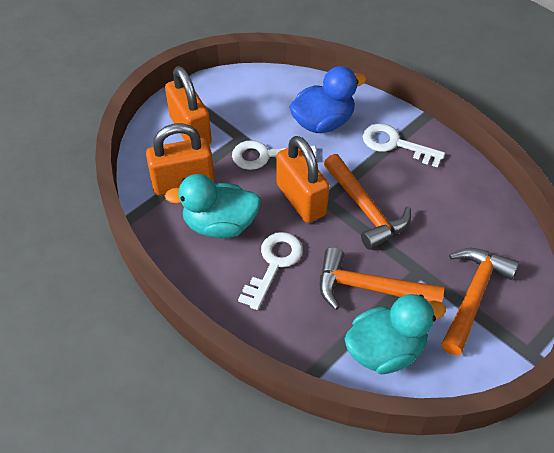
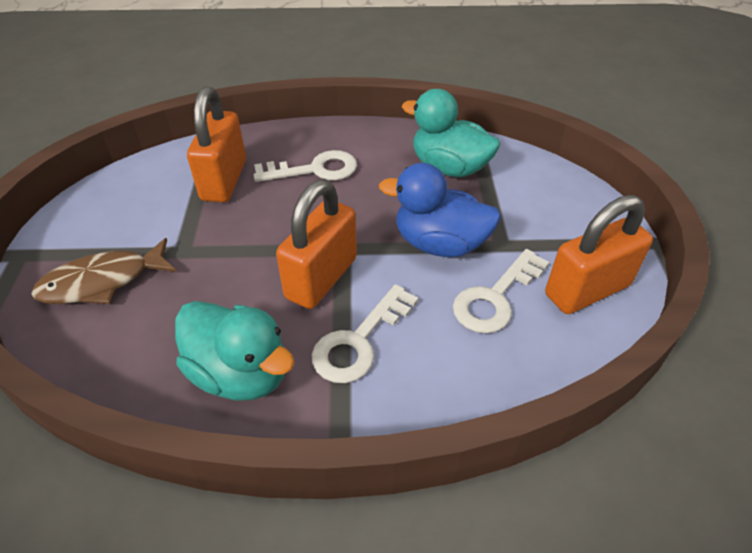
brown fish: none = 0 -> [31,238,177,304] = 1
orange hammer: [320,247,444,310] [324,154,411,250] [441,248,519,355] = 3 -> none = 0

